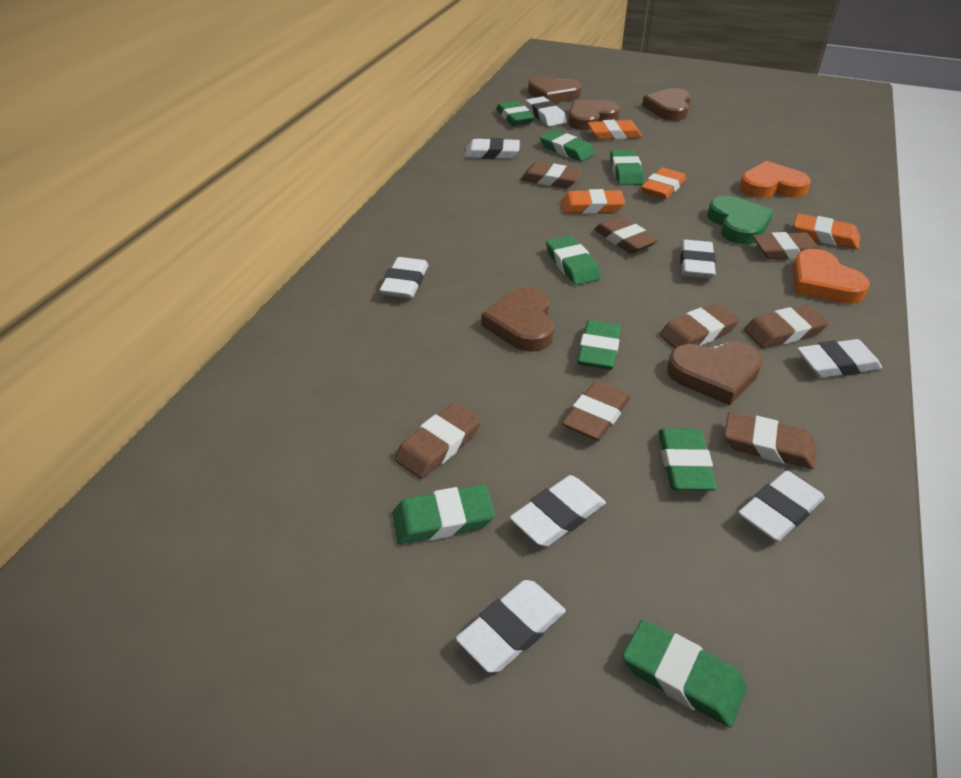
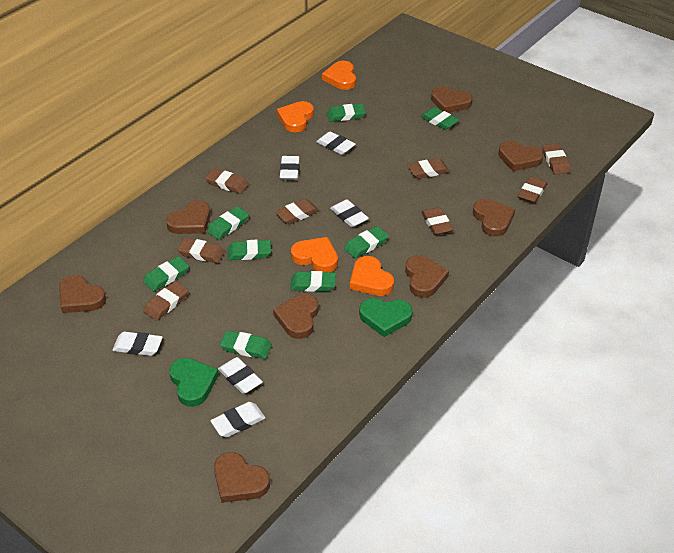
brown heart: [482,287,554,352] [528,76,582,103] [568,99,620,130] [642,88,691,121] [667,341,763,405] = 5 -> [59,275,106,313] [166,200,211,234] [214,452,270,503] [273,294,318,339] [405,255,449,298] [431,86,473,113] [473,199,515,237] [498,141,543,171] = 8
green heart: [707,196,773,244] = 1 -> [169,358,219,407] [359,298,413,337] = 2
orange eraser: [561,189,625,214] [588,120,642,140] [641,167,686,199] [794,213,860,249] = 4 -> none = 0
orange heart: [740,161,811,198] [792,249,870,304] = 2 -> [277,101,314,132] [291,237,338,272] [322,61,356,90] [350,256,394,296] = 4
white eraser: [380,257,429,298] [456,580,566,673] [465,138,520,159] [510,475,606,547] [526,96,567,126] [680,240,716,278] [738,471,825,542] [797,339,882,378] = 8 -> [112,332,163,356] [211,402,265,437] [218,357,263,394] [280,156,300,180] [316,131,355,155] [330,199,369,227] = 6

